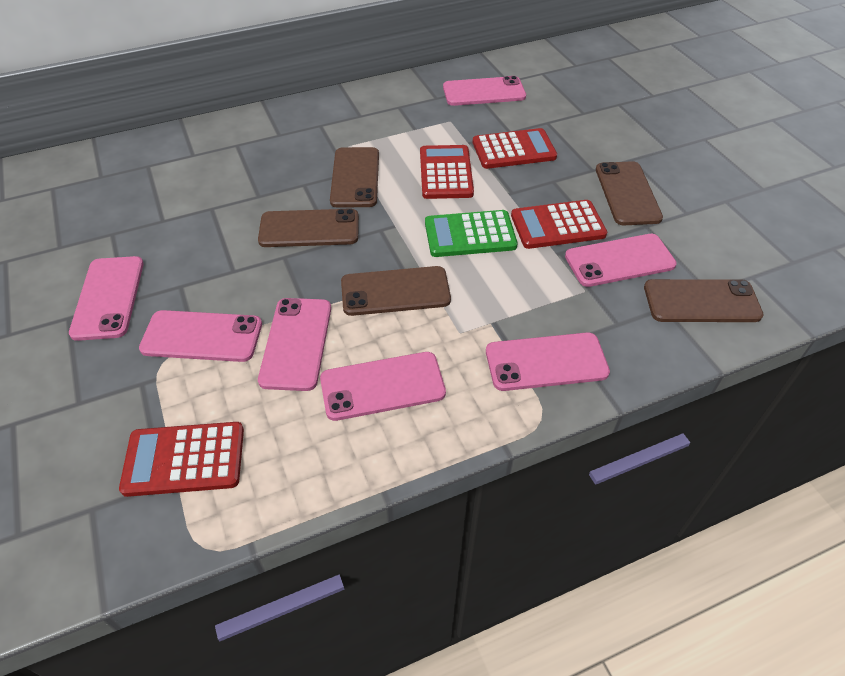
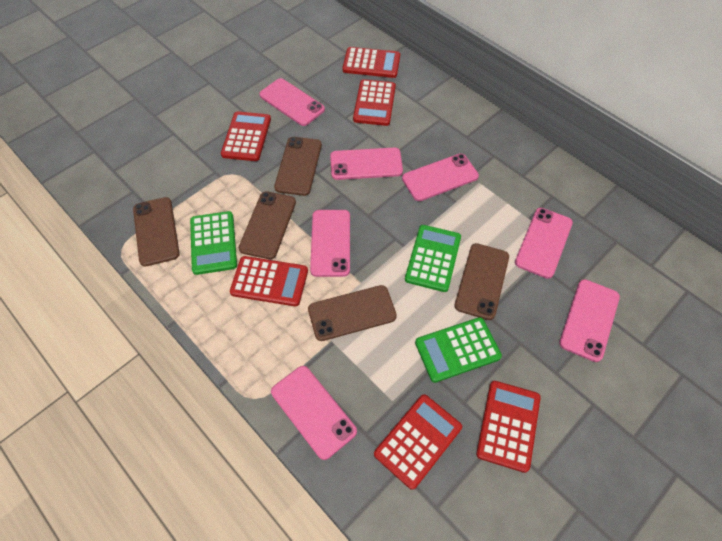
green calculator: [425,210,518,257] = 1 -> [190,211,237,275] [405,225,461,292] [415,317,502,383] = 3
red calculator: [119,422,244,497] [420,145,474,199] [473,128,557,169] [511,200,607,249] = 4 -> [221,111,271,161] [230,256,308,306] [343,47,400,78] [353,79,396,126] [374,394,462,490] [476,381,541,473] = 6

